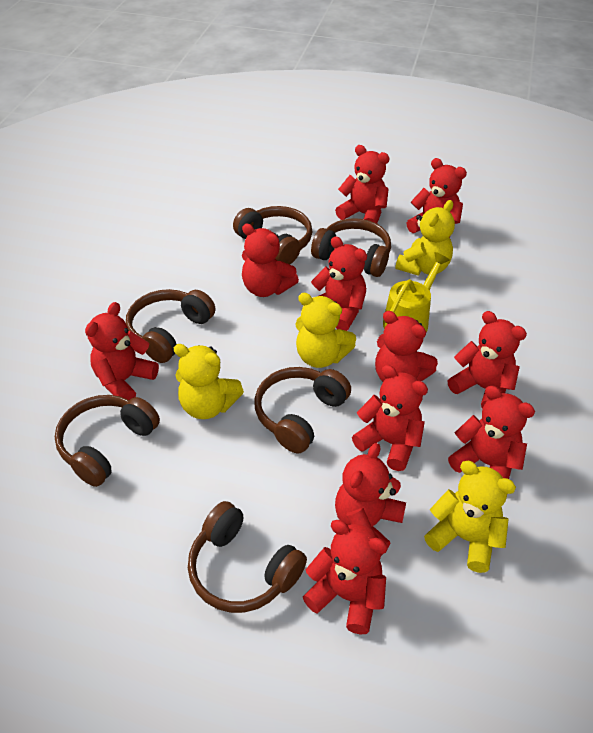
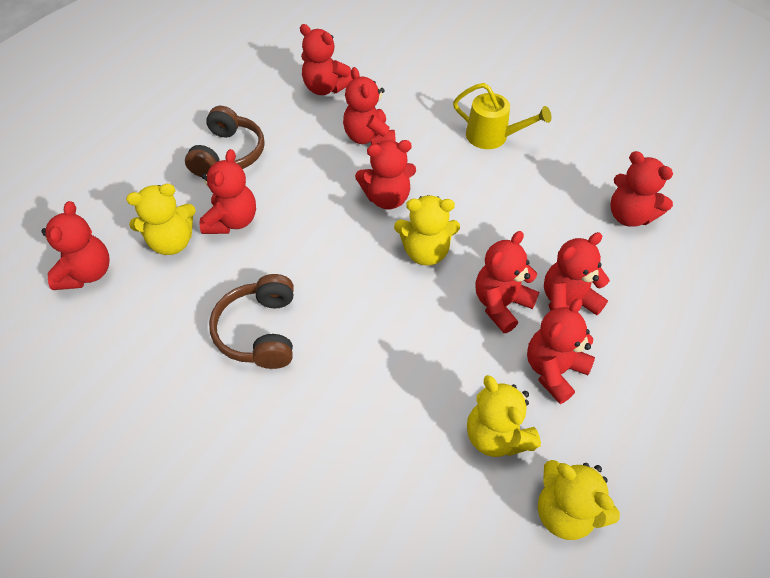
brown headphones: [55,395,160,487] [126,289,215,363] [188,501,307,613] [233,206,312,265] [254,367,351,453] [311,218,391,277] = 6 -> [185,106,265,177] [209,274,294,369] = 2
red teddy bear: [85,302,159,400] [242,223,299,297] [303,520,388,635] [311,236,367,331] [335,145,390,223] [335,443,406,556] [352,365,428,471] [375,311,438,382] [407,158,467,238] [448,311,527,409] [448,386,535,479] = 11 -> [41,201,110,290] [200,149,256,234] [300,24,353,95] [343,67,396,145] [355,140,416,209] [475,231,539,333] [527,298,595,404] [544,232,610,315] [611,151,673,227] = 9

